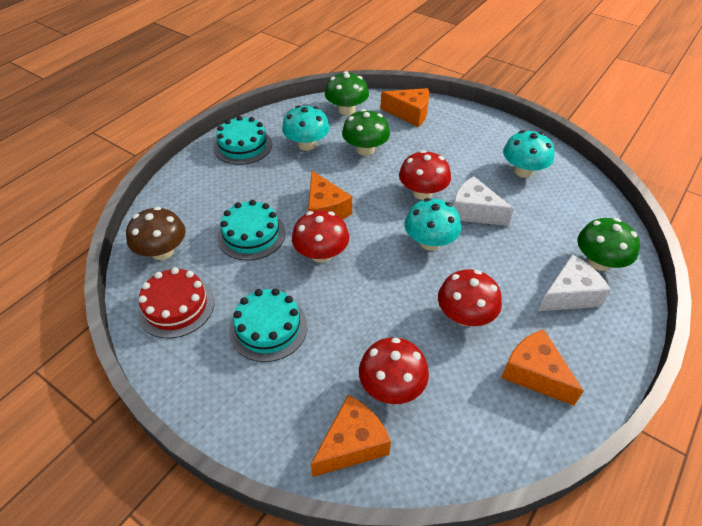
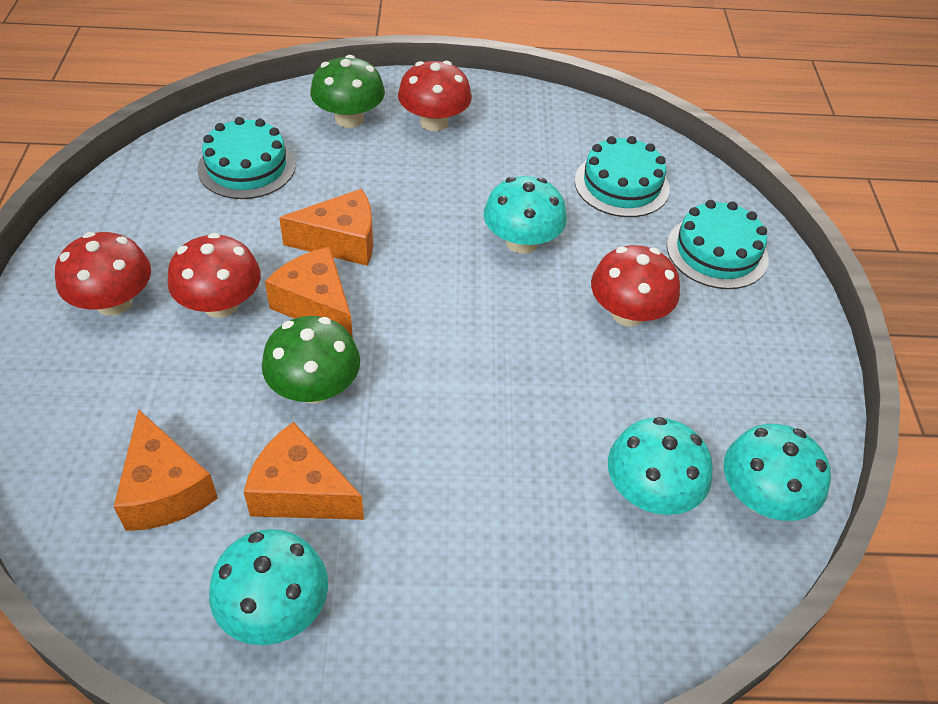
brown mushroom: [126,207,186,260] = 1 -> none = 0
green mushroom: [325,71,369,115] [342,109,390,156] [577,218,640,271] = 3 -> [262,316,360,403] [310,55,385,128] = 2
red cake: [137,267,214,338] = 1 -> none = 0
turquoise mushroom: [282,105,330,151] [404,198,461,250] [503,130,554,178] = 3 -> [209,529,328,645] [484,176,567,254] [608,417,713,515] [724,424,831,521] = 4
white cheese: [453,176,514,226] [538,254,611,311] = 2 -> none = 0

